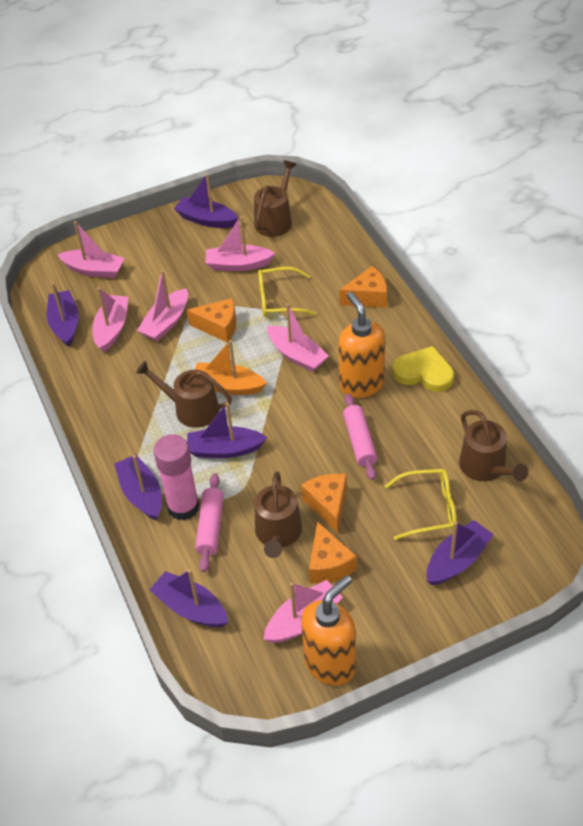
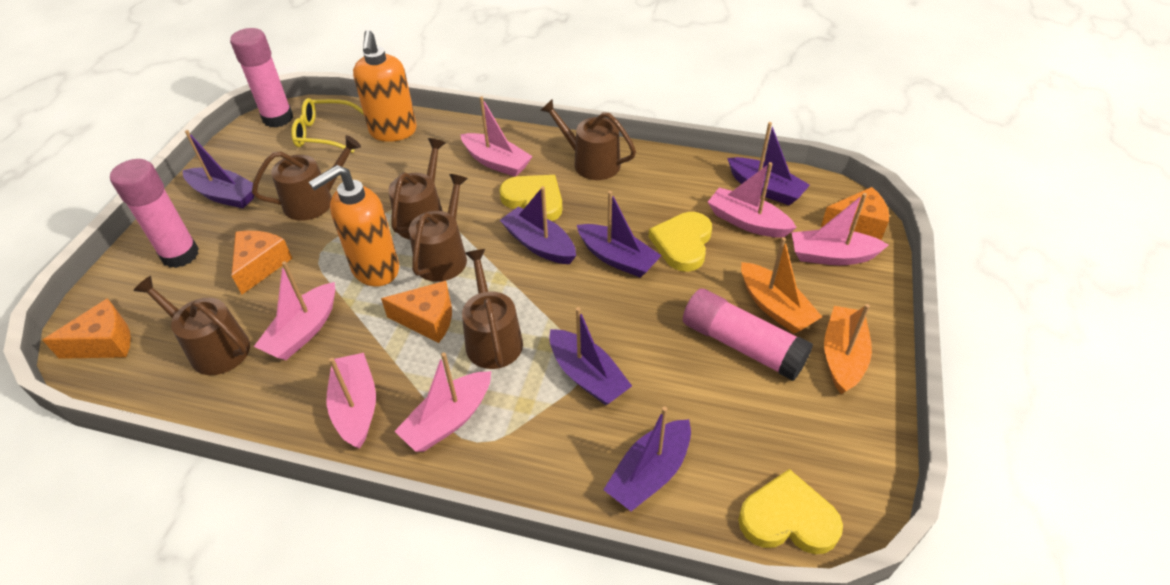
brown watering can: [136,361,232,428] [254,160,297,237] [254,471,302,558] [459,410,528,481] = 4 -> [133,276,250,375] [252,135,361,221] [388,138,445,240] [409,174,468,282] [462,249,523,369] [540,99,636,180] = 6
orange boat: [194,340,267,395] = 1 -> [741,237,822,334] [824,304,872,394] = 2
pink glue stick: [153,434,200,521] = 1 -> [110,159,199,268] [230,28,293,128] [683,289,813,381] = 3
pink rolling pin: [195,473,224,572] [343,393,377,480] = 2 -> none = 0
yellow glasses: [258,267,317,317] [385,469,457,540] = 2 -> [291,98,364,153] = 1
yellow heart: [393,346,454,392] = 1 -> [499,175,562,221] [649,212,712,272] [738,469,843,554] = 3

